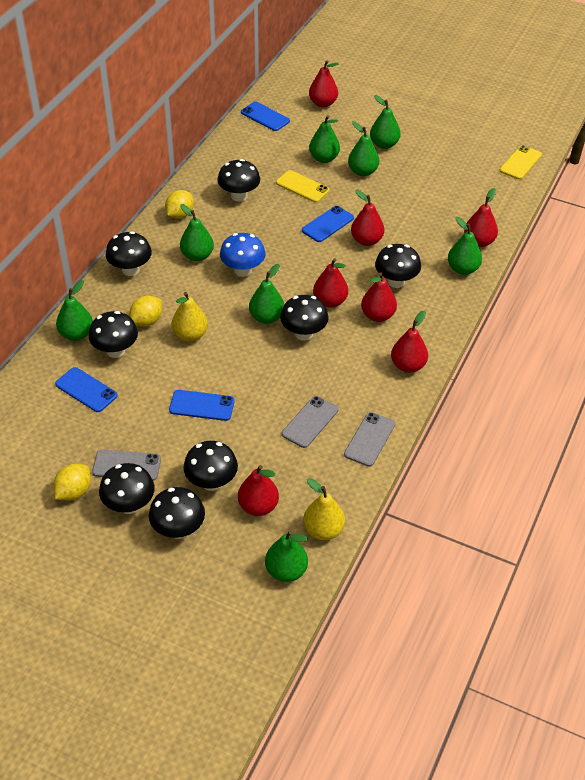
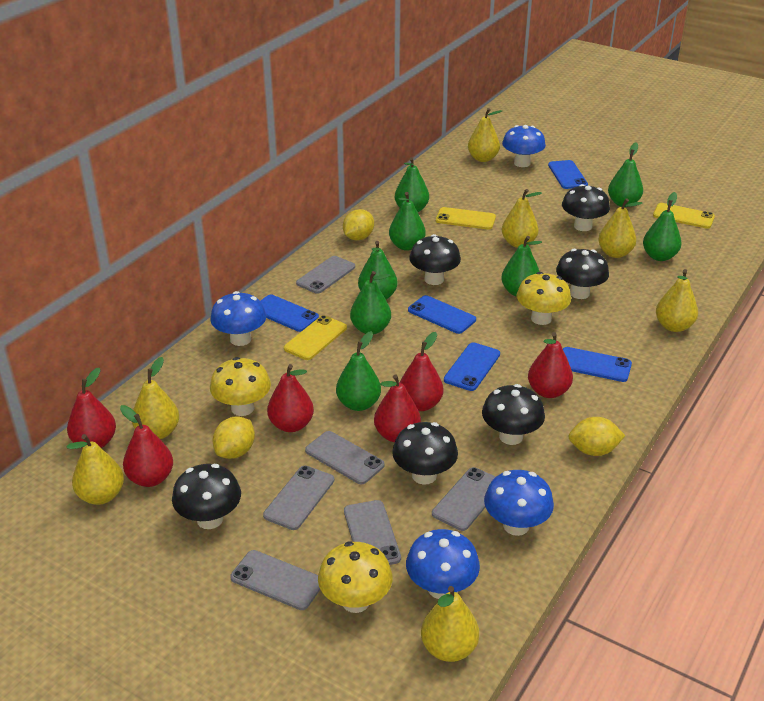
black mushroom: [89,311,138,358] [99,463,155,514] [106,231,152,276] [149,487,205,539] [183,441,238,491] [218,159,260,201] [280,295,329,341] [375,244,421,288] = 8 -> [172,464,241,529] [392,422,458,485] [409,234,461,285] [482,384,545,445] [556,249,609,299] [562,184,610,231] = 6
blue mushroom: [220,233,266,277] = 1 -> [210,291,266,346] [406,529,480,599] [484,470,554,536] [502,125,546,167] = 4
blue phone: [55,367,118,412] [169,390,235,421] [241,102,290,131] [302,206,354,242] = 4 -> [261,295,319,332] [408,295,476,334] [444,342,500,391] [548,160,588,189] [563,347,632,382] = 5
grey phone: [92,450,161,481] [282,396,338,448] [344,412,395,467] = 3 -> [230,550,321,610] [263,466,334,530] [296,256,355,294] [305,431,385,484] [344,500,401,565] [432,467,496,531] = 6
red pear: [238,465,279,516] [309,60,339,108] [313,258,348,308] [351,190,384,246] [361,272,397,322] [391,311,428,373] [464,188,498,247] = 7 -> [67,368,116,449] [120,405,173,487] [267,364,314,432] [374,374,421,442] [400,332,443,411] [528,332,573,398] = 6
yellow mushroom: none = 0 -> [210,357,271,416] [318,541,393,613] [517,272,571,325] = 3
yellow pear: [172,292,208,342] [303,478,345,540] = 2 -> [66,434,124,505] [132,357,179,439] [421,586,479,662] [468,108,502,162] [502,189,542,248] [598,198,643,258] [656,269,698,332] = 7
yellow phone: [276,170,330,203] [500,145,542,180] = 2 -> [284,315,347,360] [436,207,496,230] [653,203,715,229] = 3

